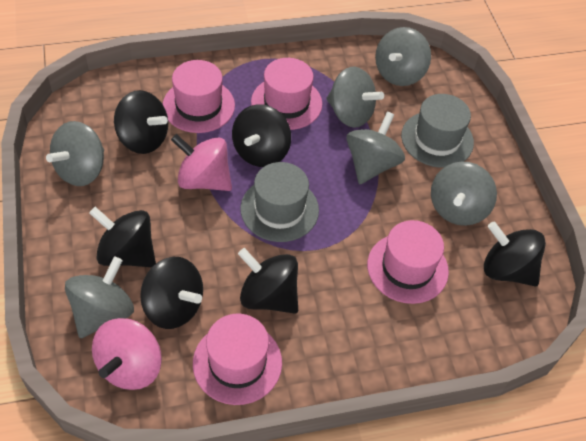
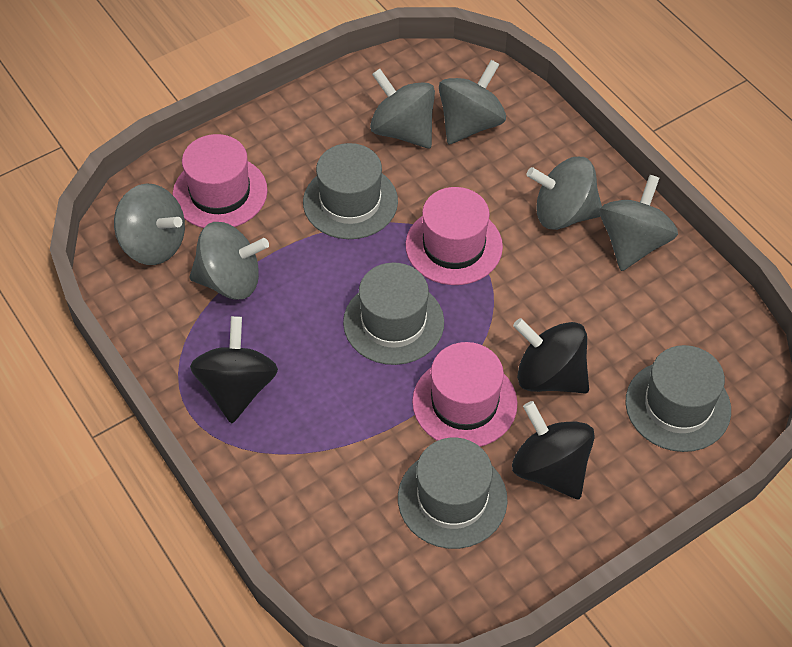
black spinning top: [89,207,156,267] [114,90,168,154] [140,257,203,329] [232,104,291,167] [238,248,298,314] [484,221,546,287] = 6 -> [190,316,278,423] [512,401,594,499] [513,318,589,393] = 3
grey hat: [240,162,319,242] [401,94,474,168] = 2 -> [303,143,398,239] [343,262,444,365] [398,438,508,549] [625,345,731,452] = 4
pink hat: [163,60,235,133] [193,313,282,405] [251,58,322,130] [367,220,449,304] = 4 -> [173,134,268,228] [405,187,503,285] [412,342,518,447] = 3
pink spinning top: [92,318,162,390] [171,134,232,191] = 2 -> none = 0

